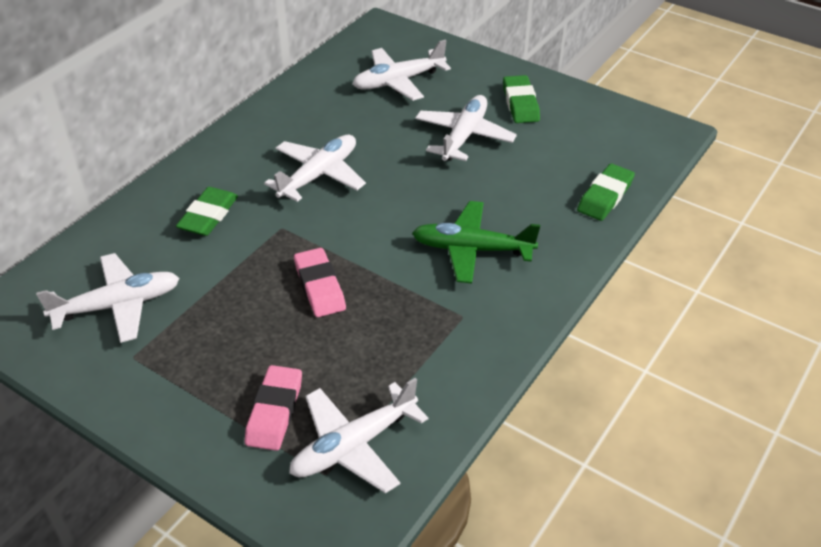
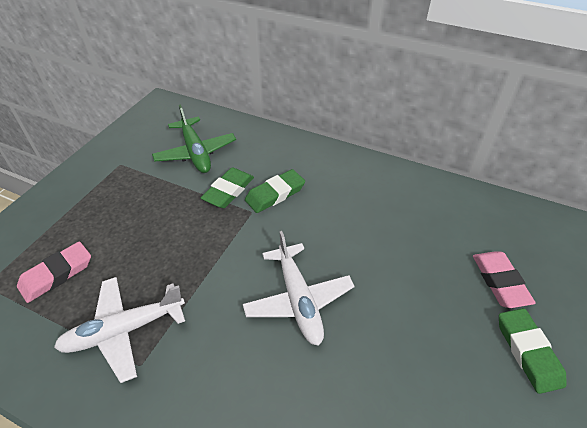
white plane: [36,253,179,343] [264,135,366,202] [289,378,428,493] [353,40,451,101] [415,95,517,161] = 5 -> [54,277,185,383] [243,231,355,346] = 2

